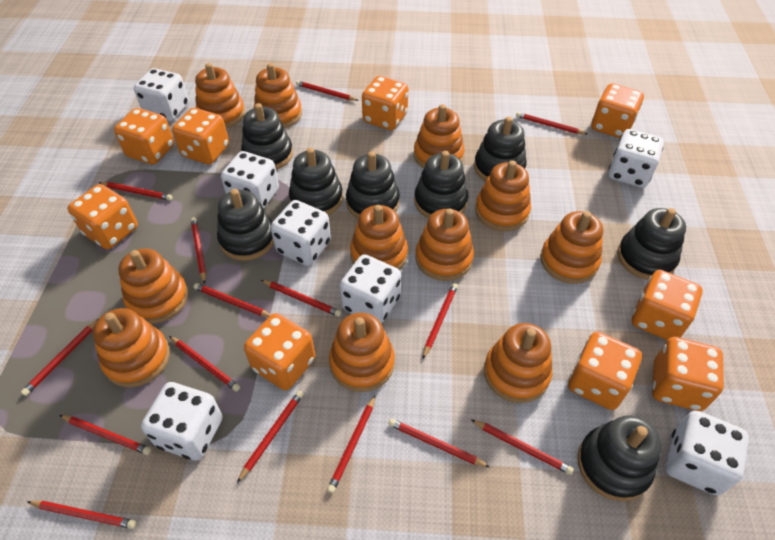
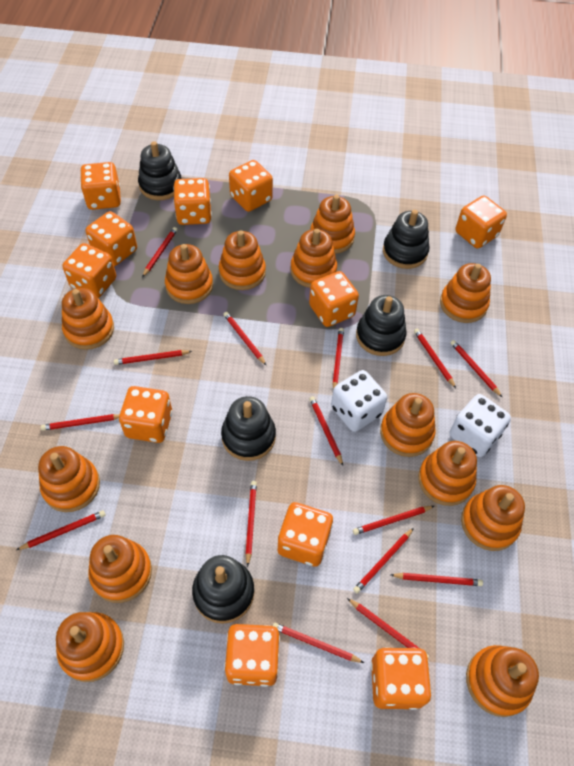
black stacking toy: [217,189,274,261] [241,103,293,170] [289,148,343,215] [346,151,400,218] [414,151,468,218] [474,117,527,182] [577,415,662,501] [617,208,686,280] = 8 -> [138,141,181,200] [192,555,254,624] [221,396,276,461] [356,295,407,356] [383,210,430,269] = 5
orange dice: [68,184,138,249] [114,108,174,165] [172,108,229,164] [244,313,315,390] [362,76,408,130] [568,332,642,410] [591,83,644,138] [632,270,703,340] [652,337,724,411] = 9 -> [63,243,116,298] [80,162,121,210] [86,211,137,266] [119,386,172,443] [173,178,212,225] [224,624,280,687] [229,160,273,212] [278,502,333,567] [309,271,359,327] [371,647,431,710] [455,195,507,248] = 11
orange stacking toy: [93,308,170,387] [118,249,188,324] [195,63,245,128] [254,63,302,128] [329,313,395,392] [350,205,408,270] [414,104,464,169] [415,208,474,281] [475,160,531,231] [484,323,552,403] [540,211,603,284] = 11 -> [38,446,100,512] [56,612,124,682] [62,288,114,350] [88,535,152,603] [165,244,213,304] [219,230,266,290] [290,229,337,288] [310,195,355,254] [380,393,436,457] [418,441,477,506] [440,263,491,323] [461,485,525,551] [466,645,539,717] = 13
white dice: [134,68,189,121] [141,382,223,461] [221,151,279,209] [271,200,331,266] [340,254,401,324] [608,129,664,188] [665,411,749,495] = 7 -> [331,370,387,432] [449,394,511,457] = 2

